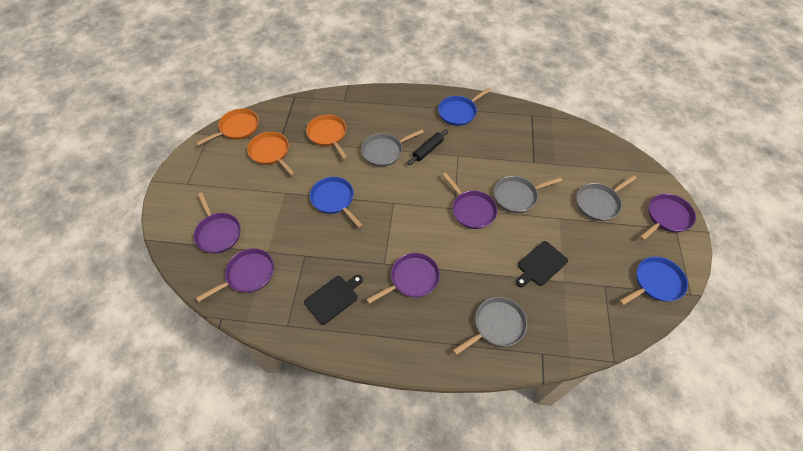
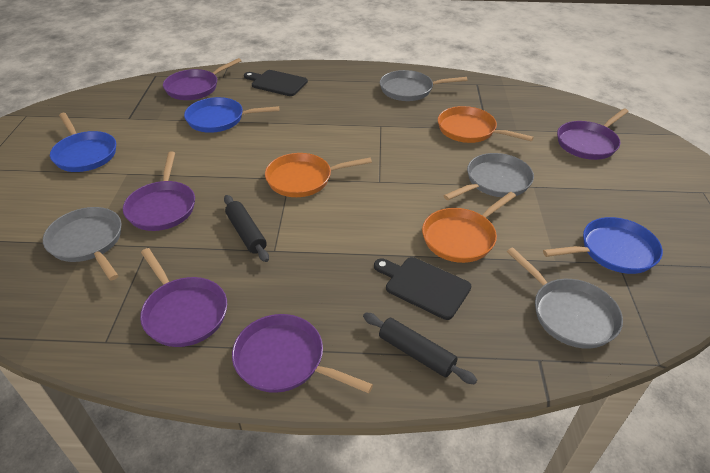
black rolling pin: [407,129,448,165] = 1 -> [224,195,269,262] [363,313,477,384] = 2

